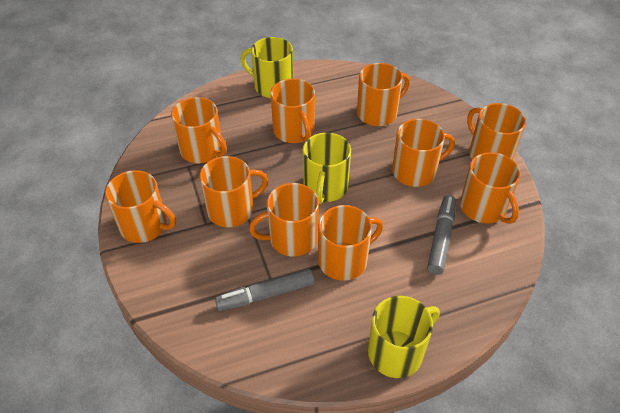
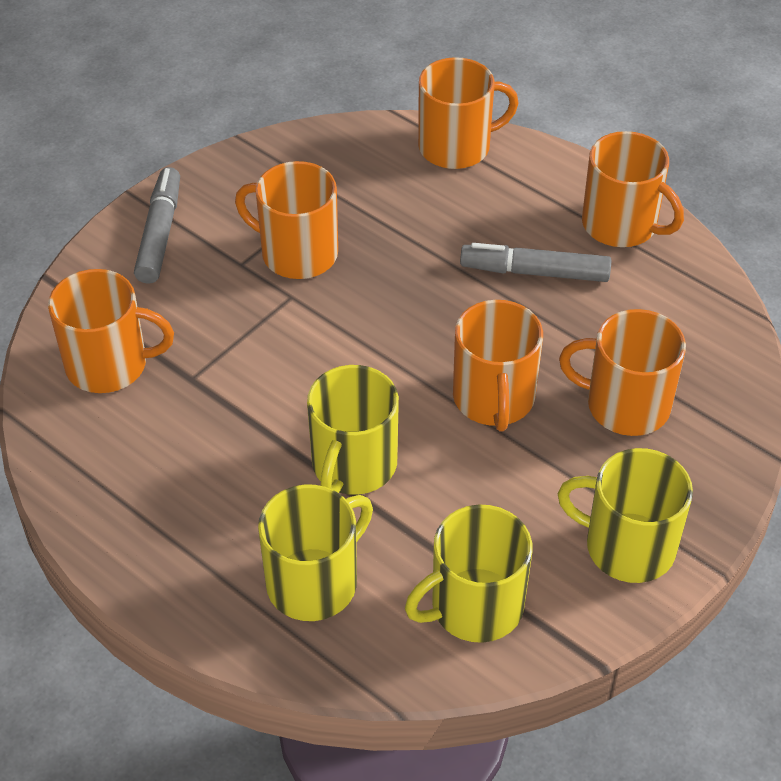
orange mug: [105,170,176,243] [171,97,227,164] [199,156,268,227] [249,183,319,257] [270,79,315,143] [318,205,383,281] [357,63,410,126] [392,119,455,187] [460,152,521,224] [467,103,526,160] = 10 -> [48,269,174,393] [235,161,338,279] [418,57,519,169] [453,300,543,432] [559,309,686,436] [582,131,684,247] = 6
yellow mug: [241,37,293,98] [303,133,351,204] [368,296,440,378] = 3 -> [258,485,373,621] [307,365,399,495] [405,505,532,643] [558,448,693,583] = 4

